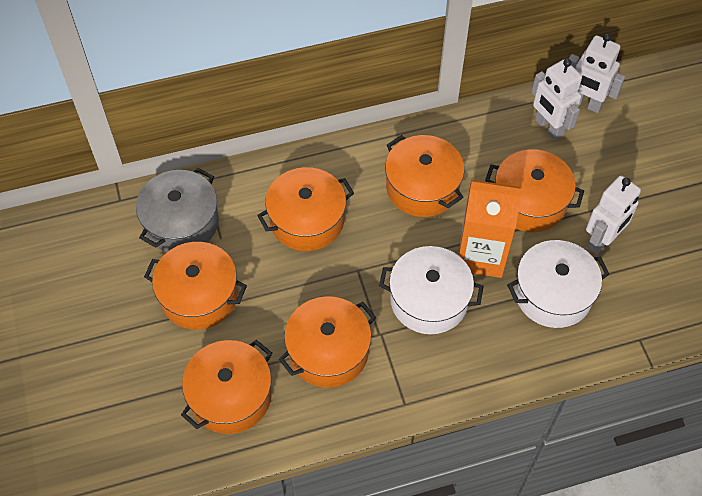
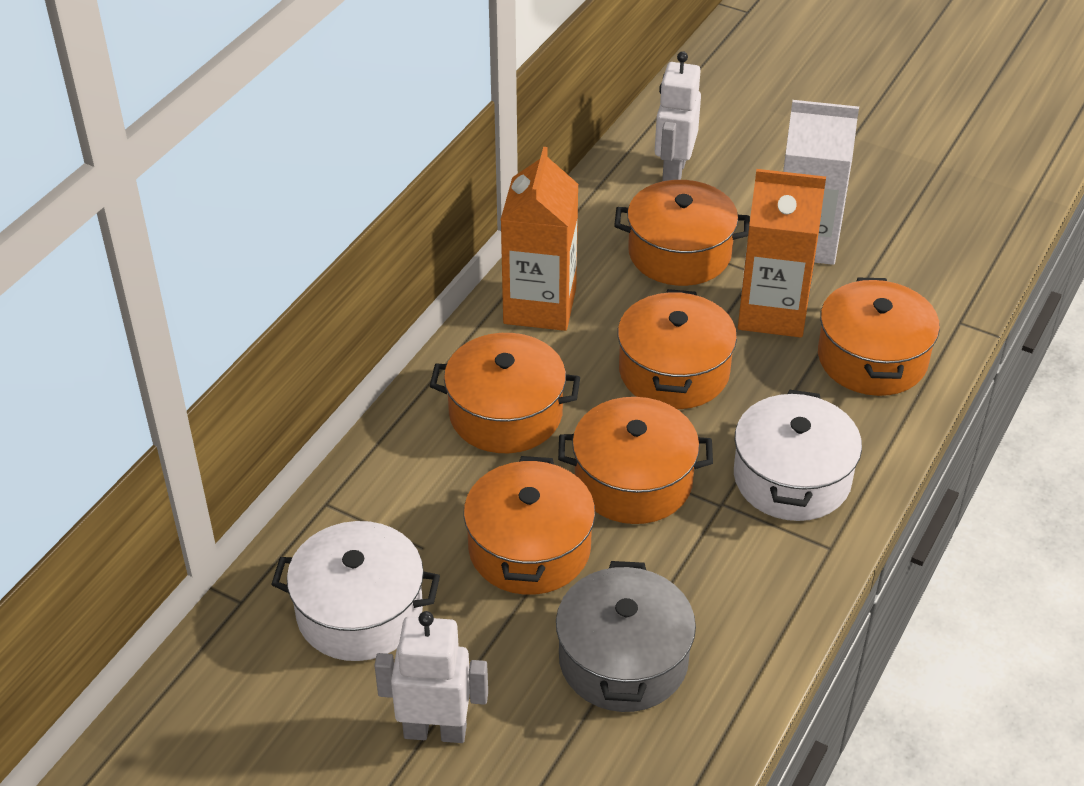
orange carton: [458,180,523,278] = 1 -> [501,147,578,331] [738,169,826,338] = 2
white carton: none = 0 -> [783,100,859,265] = 1
white robot: [532,59,582,140] [569,33,625,113] [586,176,641,254] = 3 -> [374,611,488,743] [655,51,701,181] = 2

